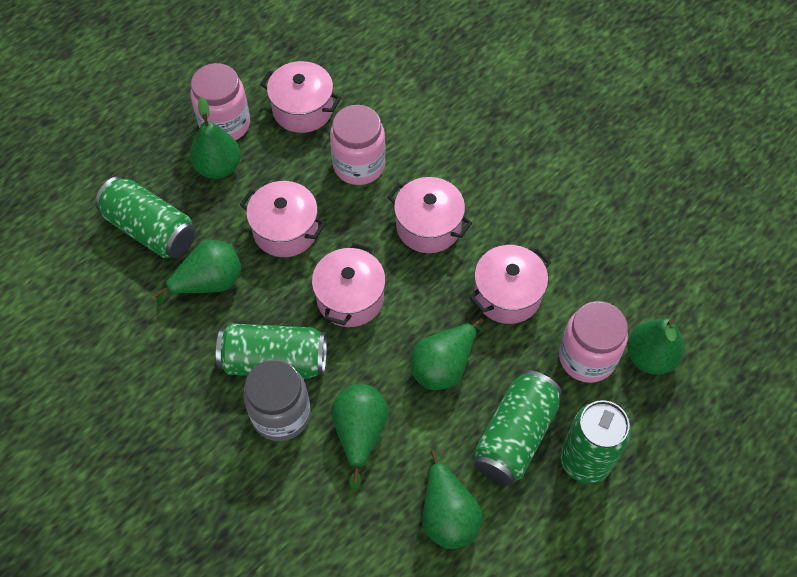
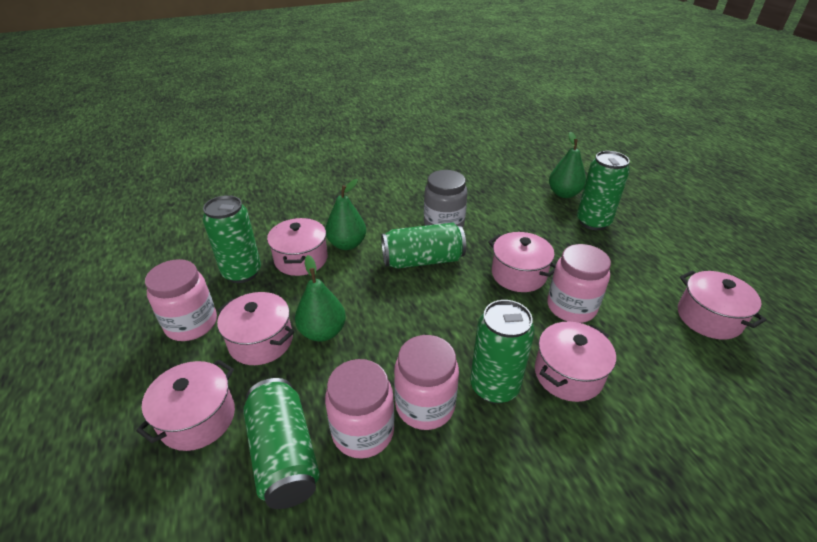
green can: [95,177,196,258] [216,323,327,379] [474,370,562,485] [560,400,631,484] = 4 -> [203,195,261,283] [243,378,320,509] [381,223,466,269] [470,300,535,404] [577,151,630,230] = 5
green pear: [154,240,241,306] [190,97,241,179] [331,384,389,490] [410,318,484,390] [422,450,482,549] [627,318,684,375] = 6 -> [295,255,346,342] [325,179,366,250] [549,131,586,198] = 3
pink jar: [191,63,250,140] [330,105,386,185] [559,301,628,383] = 3 -> [145,259,217,341] [325,359,394,459] [394,335,459,430] [547,244,611,323] = 4
pink pot: [240,181,326,257] [260,61,341,133] [312,243,386,327] [387,177,472,253] [470,245,551,324] = 5 -> [136,359,235,451] [217,292,294,365] [267,218,328,276] [488,232,556,292] [535,322,616,402] [678,270,767,340] = 6

